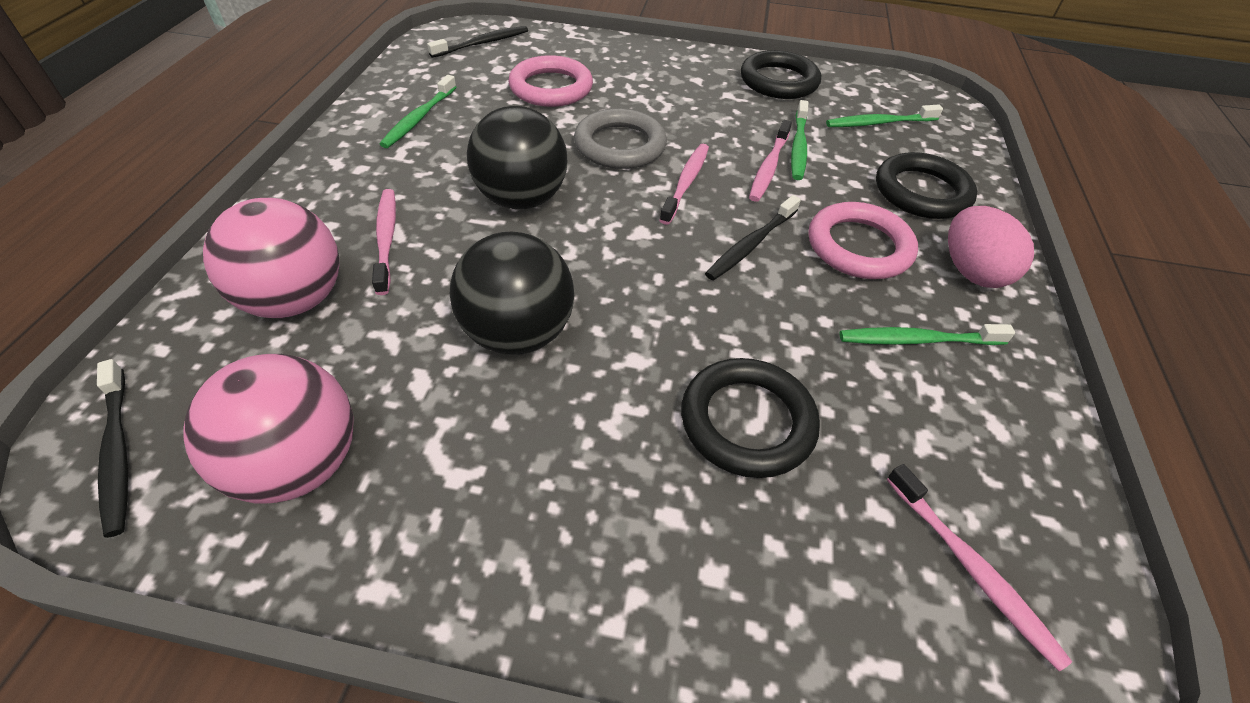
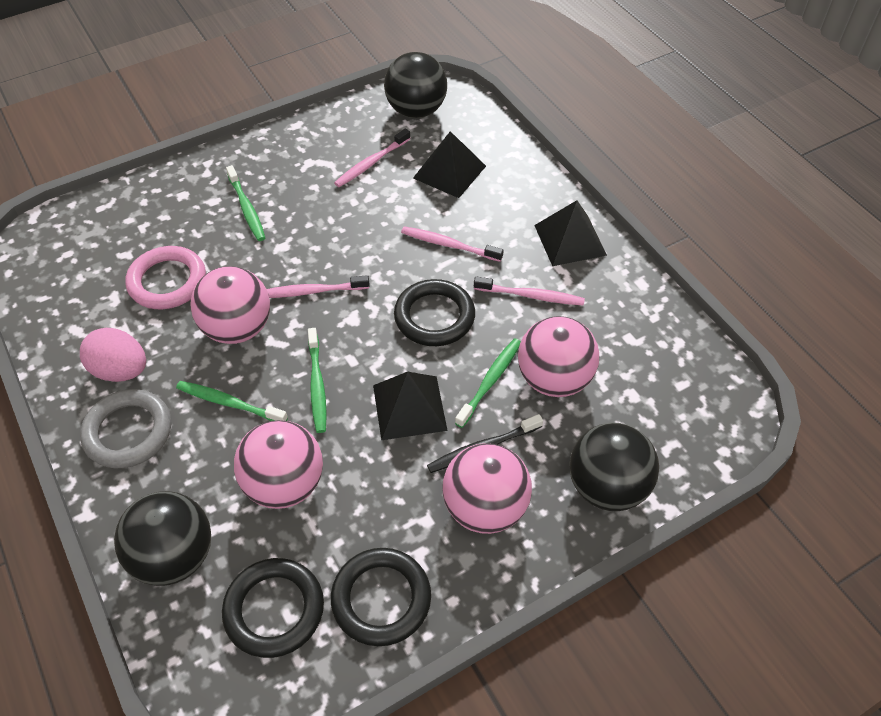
black ball: [450,232,574,355] [467,106,567,210] = 2 -> [114,491,211,586] [384,52,447,118] [570,423,659,511] = 3
black pyramid: none = 0 -> [373,372,448,440] [413,131,486,198] [534,200,607,266] = 3
black toothbrush: [97,359,128,538] [427,26,528,58] [705,195,801,281] = 3 -> [427,414,543,473] = 1
pink ball: [183,354,354,504] [203,198,339,318] = 2 -> [190,266,270,344] [234,420,323,509] [442,443,532,534] [518,316,599,397] = 4
pink ring: [508,55,593,107] [809,202,918,279] = 2 -> [125,246,206,309] = 1

